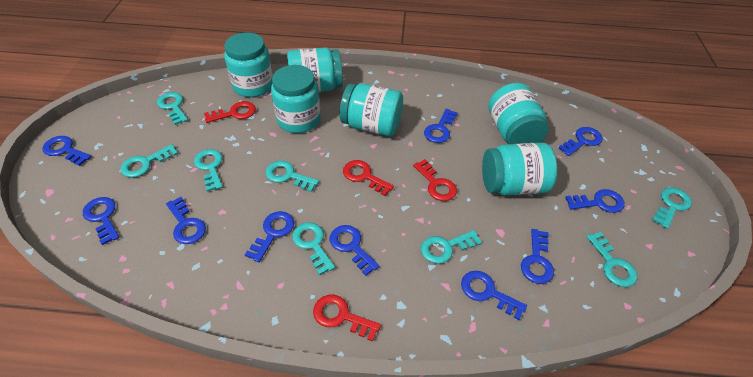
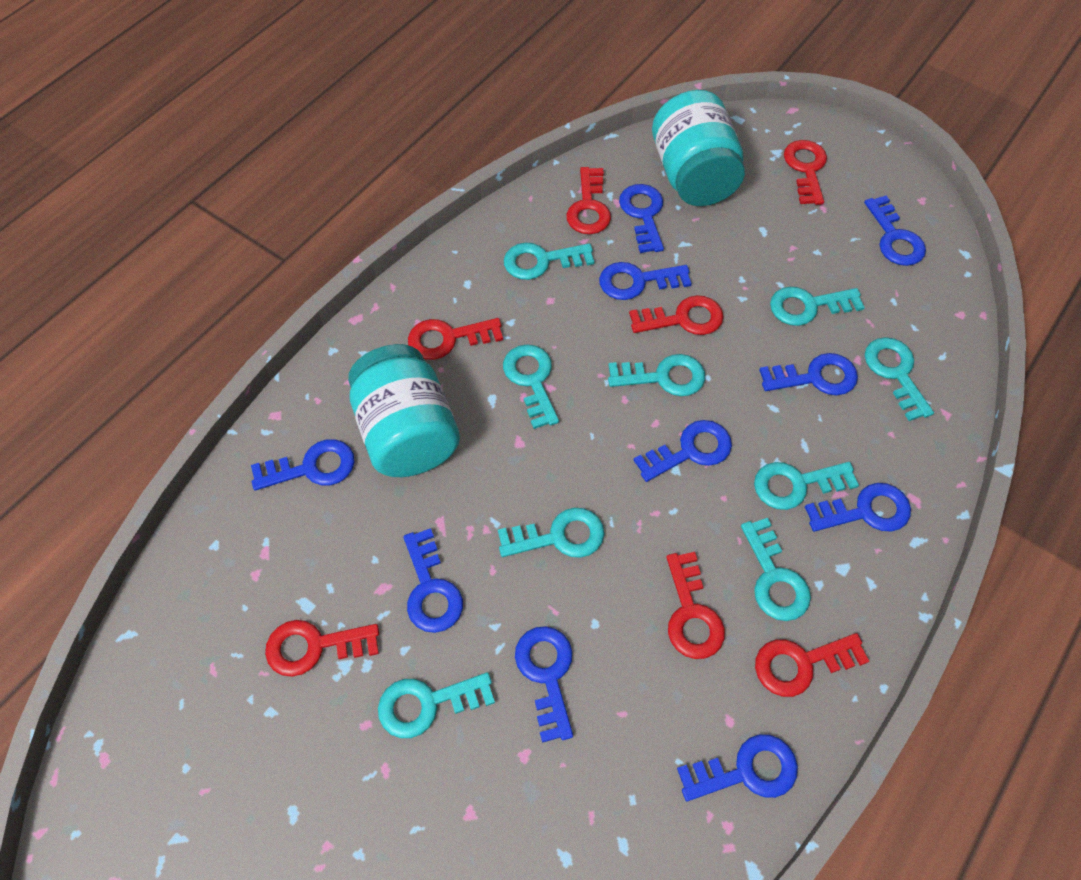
red key: [204,101,256,123] [313,295,381,342] [343,160,394,196] [413,159,457,201] = 4 -> [265,620,379,677] [408,318,503,360] [566,167,611,234] [629,295,724,335] [666,552,725,659] [755,633,869,697] [784,140,827,205] = 7
turquoise jar: [224,32,273,97] [271,65,321,133] [287,48,343,92] [340,83,403,136] [482,143,557,195] [488,83,549,144] = 6 -> [348,344,460,477] [652,90,745,206] = 2
turquoise key: [120,144,178,178] [157,92,188,125] [194,149,223,192] [266,161,319,192] [292,222,335,275] [421,230,482,264] [586,232,638,287] [652,187,692,229] = 8 -> [378,672,495,738] [498,508,604,558] [503,344,559,429] [504,243,594,280] [608,354,705,396] [741,518,811,621] [754,462,859,510] [770,287,865,326] [865,337,934,421] = 9

